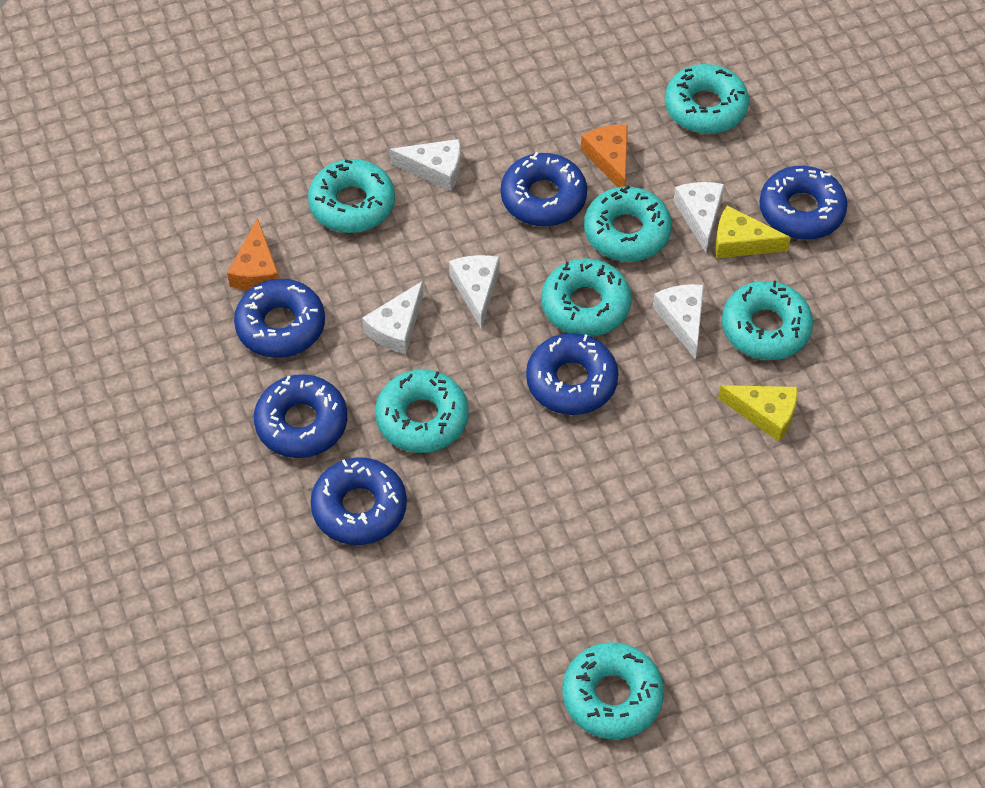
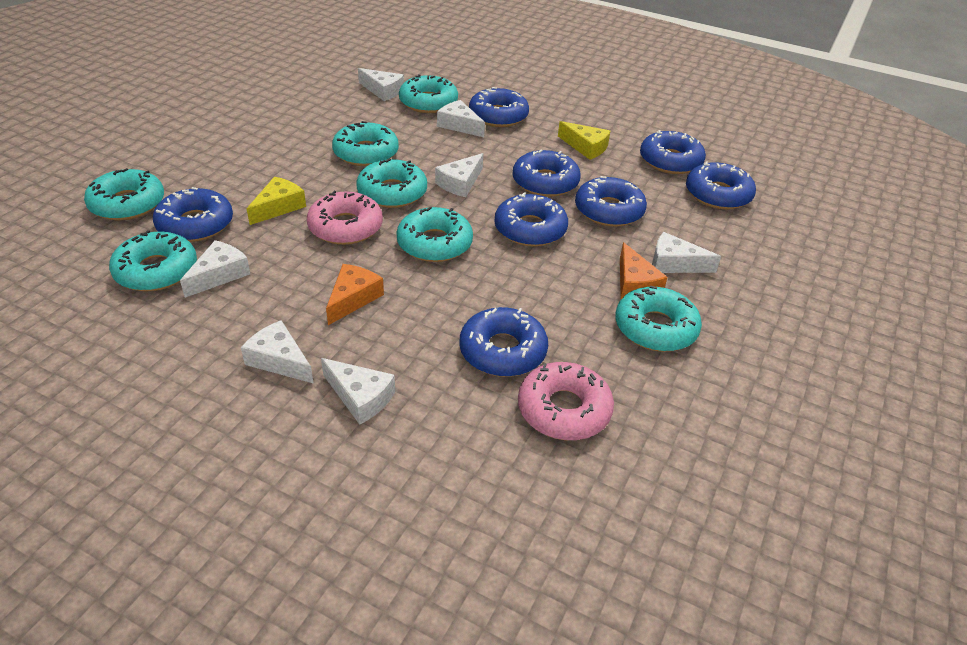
blue donut: [234,279,325,358] [254,374,347,458] [310,457,407,545] [501,152,587,226] [526,333,619,415] [759,166,847,240] = 6 -> [153,187,233,242] [459,307,548,377] [469,87,529,127] [495,192,568,247] [512,149,581,197] [575,176,647,227] [640,130,706,174] [686,161,756,210] = 8
pink donut: none = 0 -> [307,191,383,245] [518,362,614,440] = 2
white cheese: [362,281,424,354] [389,139,461,191] [449,255,500,329] [653,284,704,360] [673,182,724,253] = 5 -> [180,240,250,298] [241,320,314,384] [321,358,395,425] [358,68,404,101] [435,153,483,197] [437,100,485,137] [653,232,721,273] = 7

